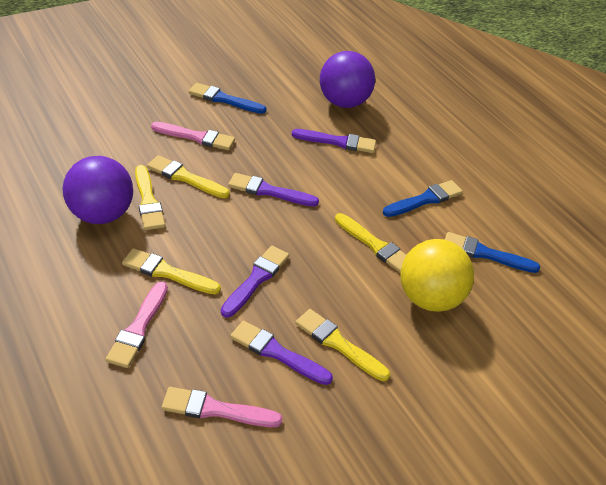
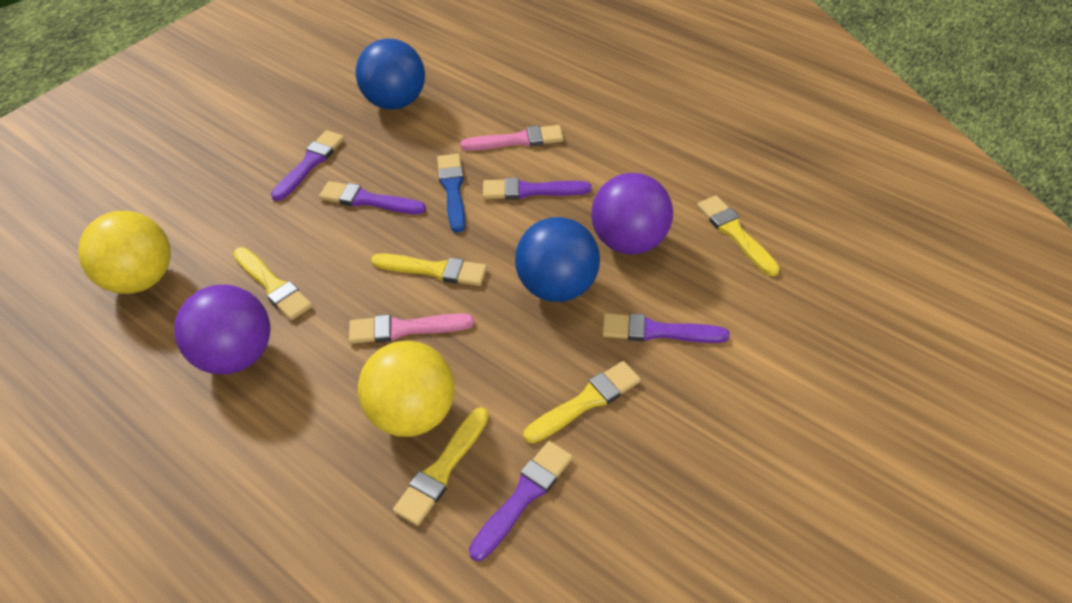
blue ball: none = 0 -> [356,38,425,110] [515,217,600,302] = 2
blue brush: [189,83,267,114] [383,180,463,217] [445,232,540,273] = 3 -> [437,154,465,233] = 1
pink brush: [105,282,168,368] [151,122,235,150] [162,387,283,427] = 3 -> [349,313,474,344] [460,125,564,151] = 2
purple brush: [221,246,289,318] [228,173,319,207] [230,321,333,385] [292,129,376,153] = 4 -> [271,130,345,201] [319,181,426,214] [469,441,573,561] [483,178,591,200] [602,313,730,343] = 5
yellow ball: [401,239,474,312] = 1 -> [78,211,171,294] [358,341,455,437] = 2

